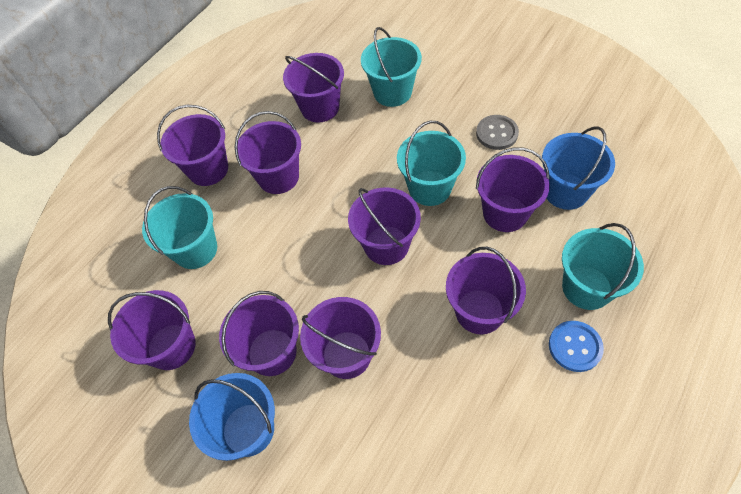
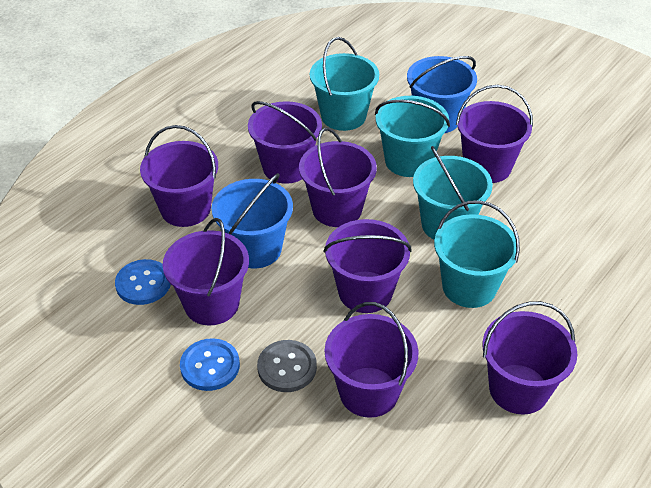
blue button: [549,321,604,372] = 1 -> [115,259,171,305] [180,338,240,391] = 2
purple bucket: [108,290,196,370] [157,105,228,186] [219,291,299,376] [235,111,301,194] [283,53,344,122] [300,297,381,379] [348,187,421,265] [446,247,526,334] [476,147,550,232] = 9 -> [140,125,218,227] [163,218,249,325] [248,101,322,184] [299,127,377,227] [324,219,412,313] [325,302,419,418] [456,85,533,183] [482,301,578,415] = 8

